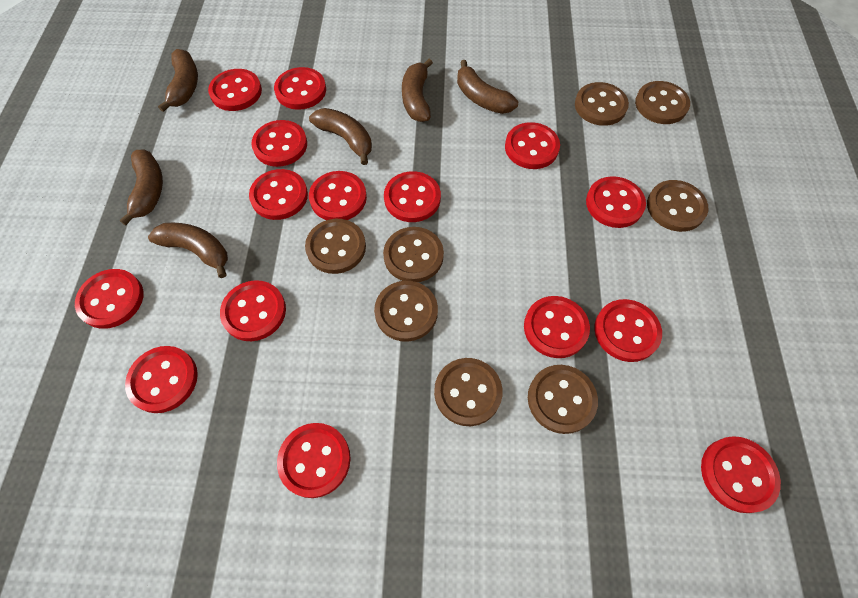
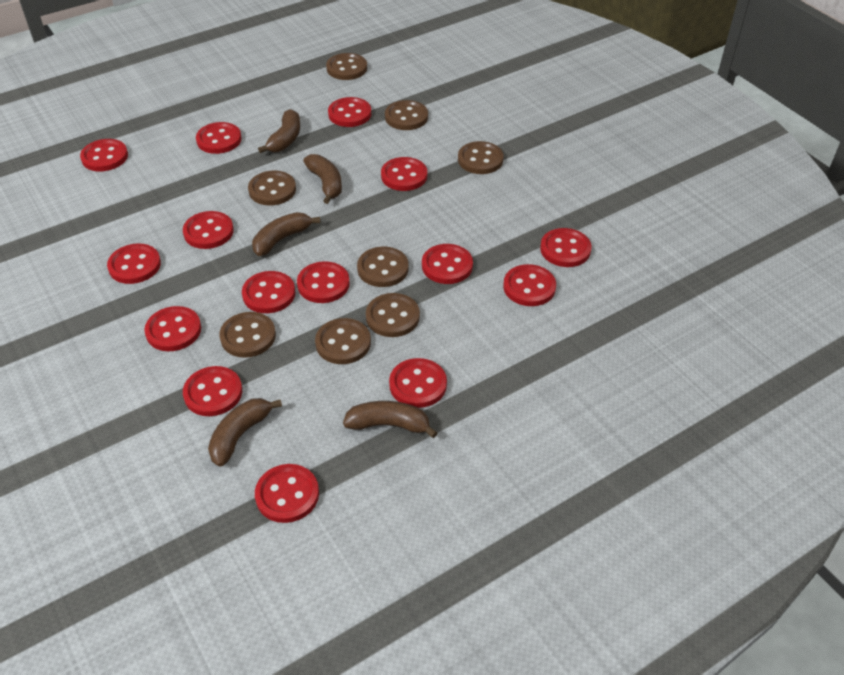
brown banana: [120,150,163,226] [148,223,228,278] [158,49,198,112] [309,108,372,165] [402,59,433,122] [457,60,518,114] = 6 -> [208,398,282,467] [252,212,320,256] [258,109,300,153] [303,154,342,204] [343,401,437,438] = 5

